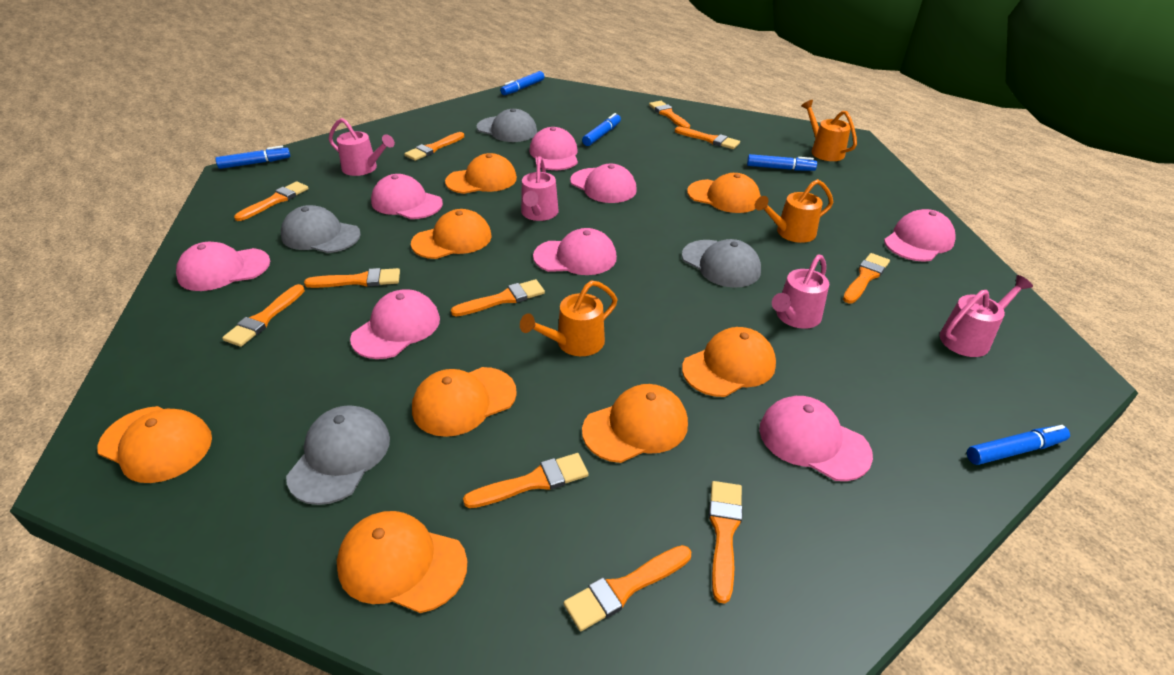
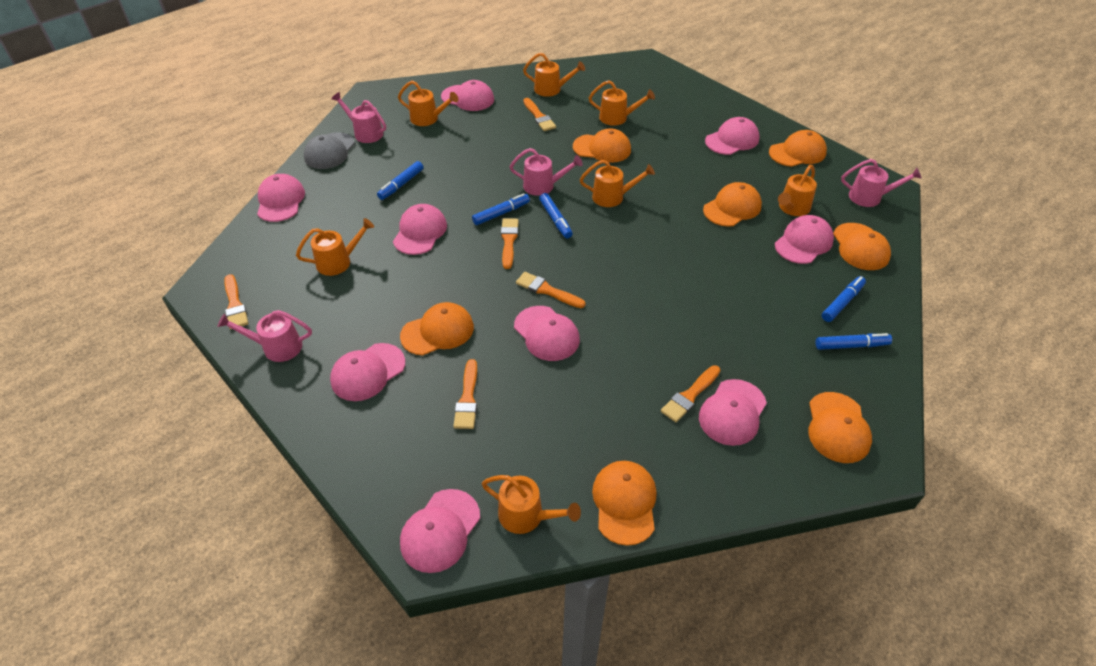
grey cap: [281,205,361,253] [286,405,390,505] [477,109,537,142] [682,239,761,288] = 4 -> [304,132,355,169] = 1
orange brush: [222,284,305,347] [234,181,309,221] [304,268,400,288] [404,132,464,161] [451,279,545,316] [463,453,589,508] [564,545,691,631] [649,101,690,129] [675,127,740,149] [709,481,743,604] [843,253,890,304] = 11 -> [224,274,248,329] [454,359,477,429] [501,219,519,269] [516,272,585,308] [523,98,556,131] [661,365,720,422] = 6
orange cap: [97,406,212,483] [337,511,467,613] [411,209,492,259] [412,367,517,437] [445,153,517,194] [582,384,688,463] [682,327,776,397] [687,173,761,213] = 8 -> [400,302,474,355] [573,128,631,163] [592,461,657,546] [703,182,762,227] [769,130,827,167] [808,392,872,463] [833,223,891,270] = 7
orange watering can: [520,280,617,356] [755,179,833,243] [801,100,857,161] = 3 -> [296,218,374,276] [398,81,458,126] [482,475,581,534] [523,53,585,97] [580,160,655,207] [589,80,655,126] [778,165,817,216] = 7
pink cap: [176,242,270,291] [350,289,440,359] [371,174,443,219] [529,127,578,170] [533,228,617,275] [570,164,637,203] [759,396,873,481] [884,209,956,262] = 8 -> [257,174,305,222] [330,343,405,401] [393,204,447,255] [400,489,480,573] [441,80,494,111] [514,306,580,361] [699,379,767,446] [705,117,760,155] [775,215,834,264] = 9

